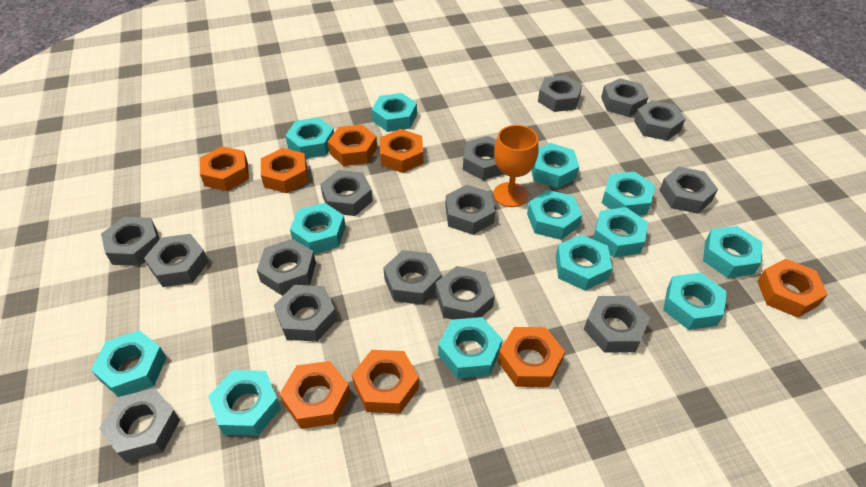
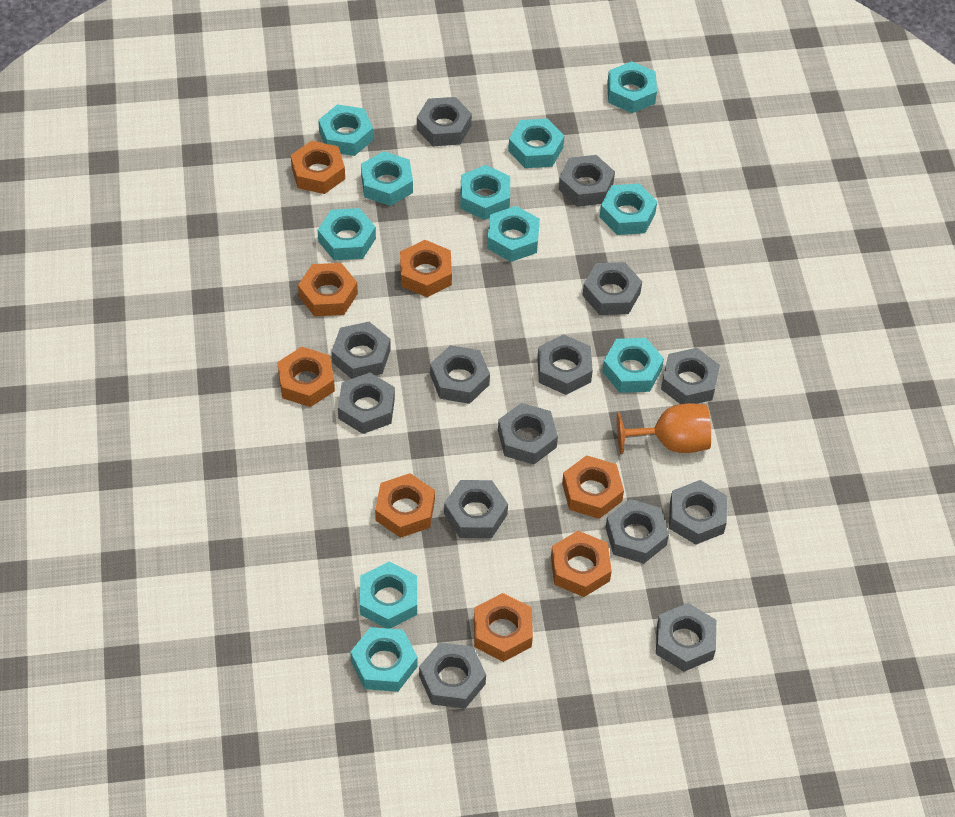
grey nut: [99,388,180,462] [101,217,160,266] [144,234,209,287] [257,239,316,295] [274,285,337,342] [320,170,373,216] [383,250,442,305] [436,266,495,320] [445,185,495,235] [463,136,504,180] [538,75,582,112] [584,296,650,353] [601,78,648,117] [634,100,685,141] [659,167,718,214] = 15 -> [331,322,391,379] [338,372,395,434] [417,97,472,146] [419,642,486,709] [430,345,490,404] [444,480,508,538] [498,403,558,465] [537,334,593,395] [559,155,615,207] [582,262,642,315] [605,499,669,564] [656,603,716,671] [661,348,720,404] [669,480,727,545] = 14
turquoise nut: [91,330,167,397] [208,370,281,436] [285,118,334,158] [290,203,346,254] [372,93,417,132] [438,317,503,379] [527,190,582,240] [531,143,579,188] [556,234,612,291] [593,207,648,258] [602,172,655,216] [663,273,727,330] [703,226,762,278] = 13 -> [318,104,373,156] [318,208,376,260] [350,627,418,692] [360,562,417,629] [361,151,413,206] [460,165,510,220] [487,206,540,262] [508,119,564,168] [600,183,657,235] [602,338,664,393] [607,61,657,113] = 11

